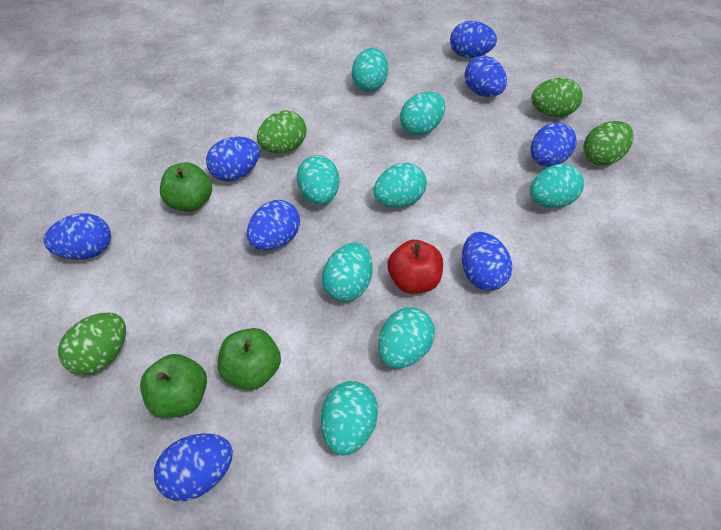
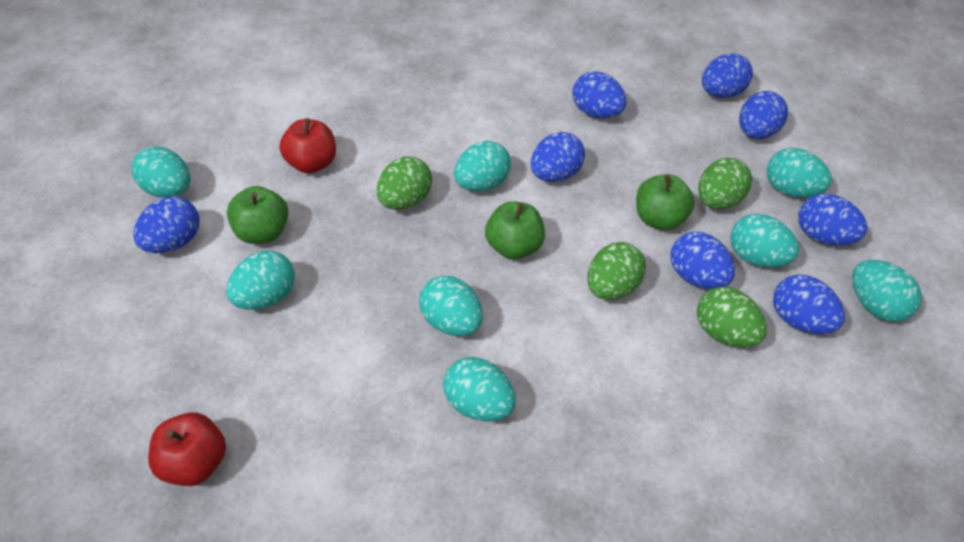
red apple: [387,240,443,294] = 1 -> [148,413,226,486] [280,118,336,173] = 2

